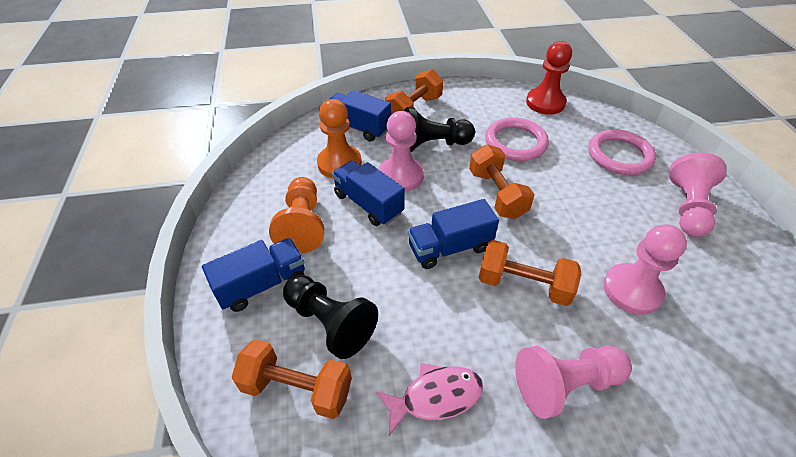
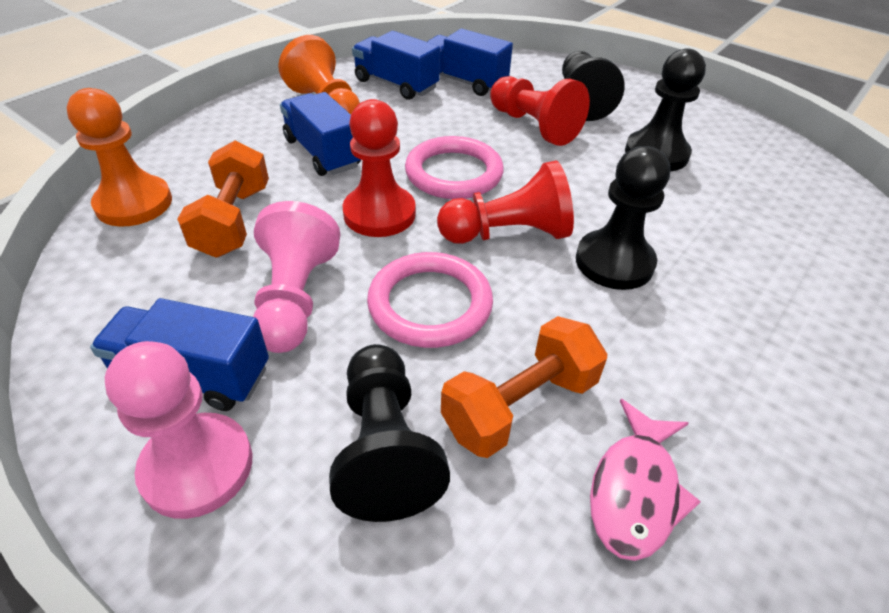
black pawn: [283,275,378,359] [404,107,475,152] = 2 -> [329,344,450,522] [562,51,625,121] [576,146,670,290] [625,48,706,171] = 4
orange dumbbell: [232,339,352,419] [385,69,443,115] [469,144,535,219] [479,240,582,306] = 4 -> [177,141,269,258] [441,316,607,458] = 2
pink pawn: [378,111,424,192] [515,345,632,419] [603,224,687,315] [669,153,726,237] = 4 -> [105,341,253,519] [253,201,341,353] = 2
red pawn: [526,41,572,115] = 1 -> [343,99,416,237] [437,160,574,244] [490,76,590,146] = 3

